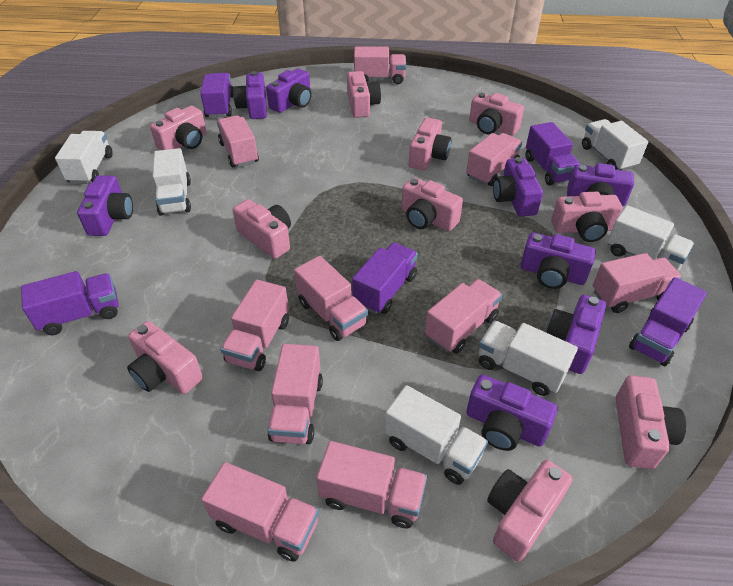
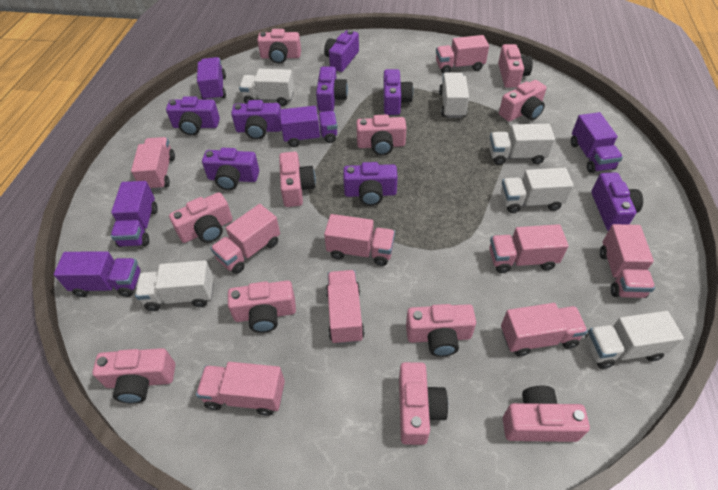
pink camera: [127,321,203,394] [150,106,207,150] [233,199,291,259] [347,71,381,118] [401,177,463,231] [409,117,451,170] [469,93,524,136] [487,460,572,562] [551,192,623,242] [616,375,686,469] = 10 -> [92,348,175,404] [169,192,233,243] [228,280,296,333] [257,29,301,64] [279,152,316,207] [356,115,407,155] [399,362,448,445] [406,304,476,357] [498,44,533,88] [499,80,547,122] [503,386,590,442] = 11
pink truck: [201,462,319,561] [217,115,259,167] [220,280,289,371] [267,344,323,444] [294,256,368,341] [316,441,427,528] [354,47,406,84] [425,279,502,354] [466,133,522,186] [593,253,682,313] = 10 -> [131,137,175,191] [196,362,285,416] [210,204,280,274] [324,214,395,266] [326,270,365,344] [436,35,489,73] [489,224,569,273] [501,303,588,356] [600,224,655,298] = 9

